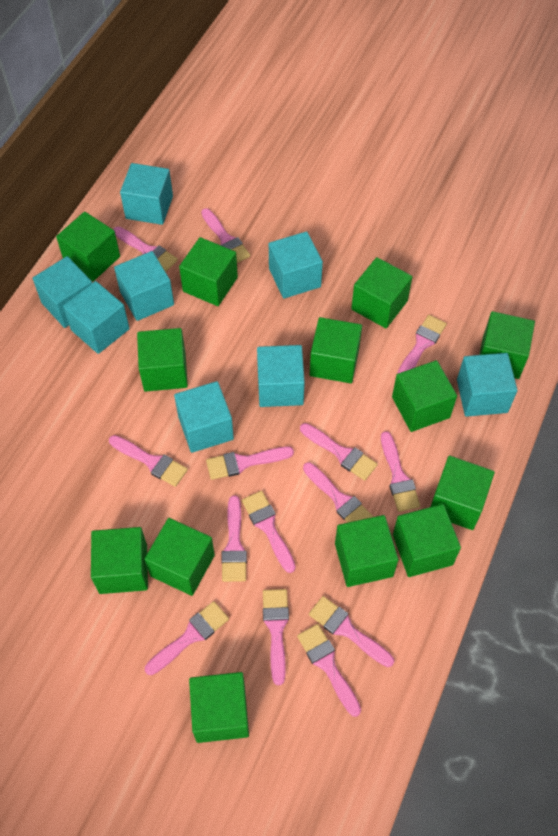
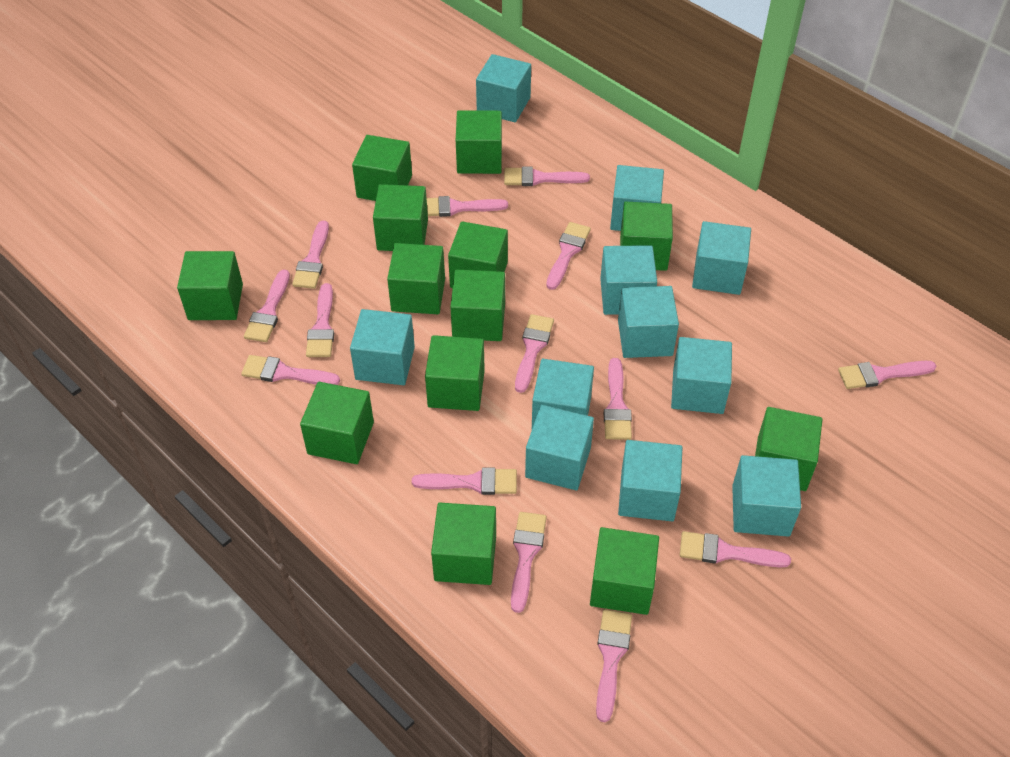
turquoise cube: [32,256,92,328] [63,281,130,354] [114,251,174,321] [120,163,173,225] [174,381,234,453] [257,345,305,407] [269,231,323,299] [457,353,518,417] = 8 -> [350,309,415,385] [476,54,531,122] [525,405,594,490] [532,359,594,428] [600,245,657,315] [610,165,664,231] [618,286,679,358] [618,440,682,521] [671,337,732,414] [692,221,751,295] [732,455,801,537] = 11

